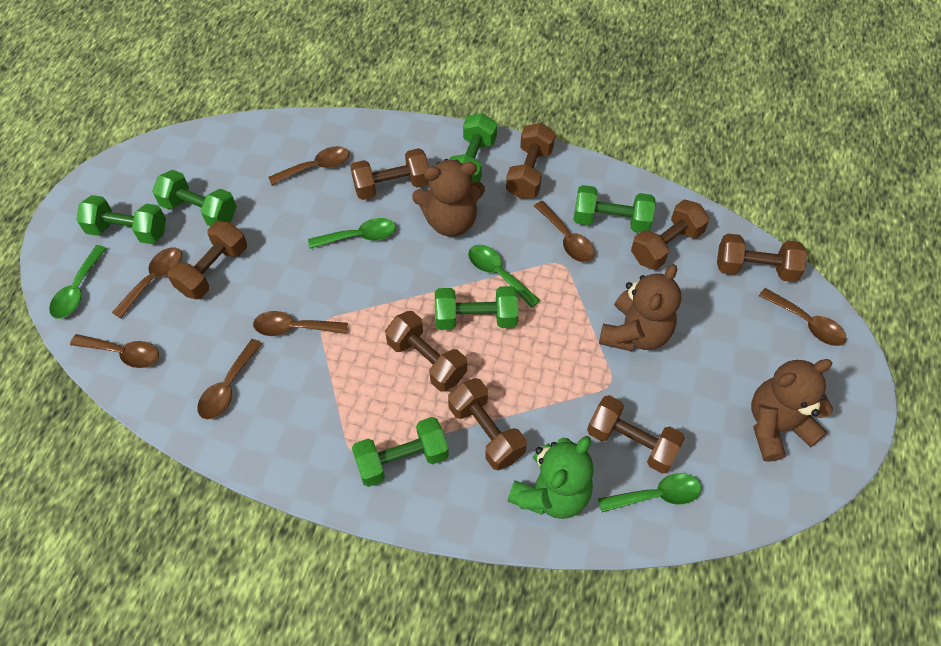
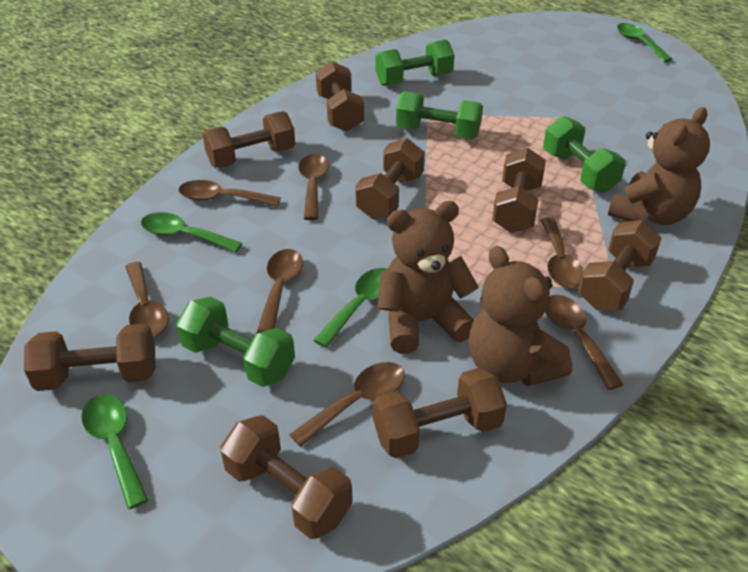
green dumbbell: [76,195,166,244] [152,170,237,227] [352,417,449,487] [435,286,518,330] [449,113,497,183] [574,185,656,233] = 6 -> [176,297,295,387] [376,40,454,86] [396,91,483,139] [543,116,626,193] = 4
green teddy bear: [508,436,594,519] = 1 -> none = 0

